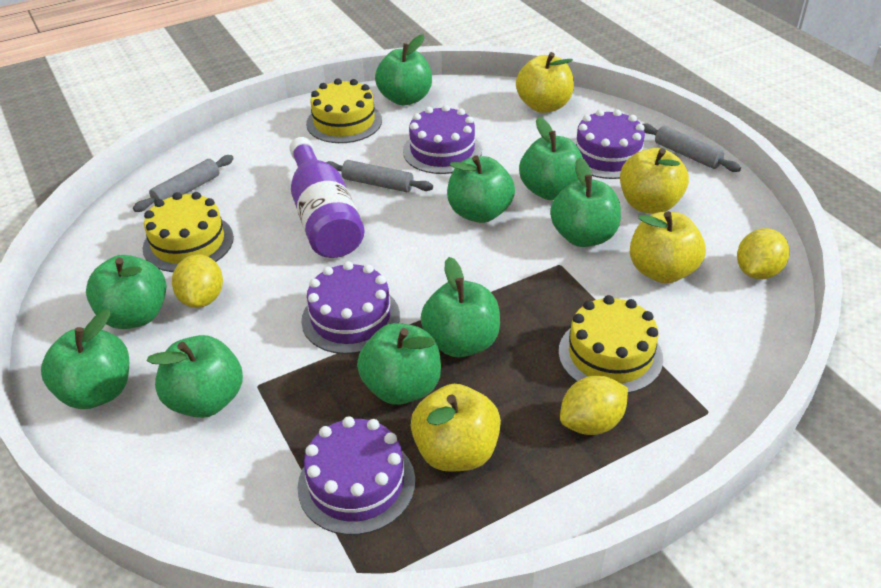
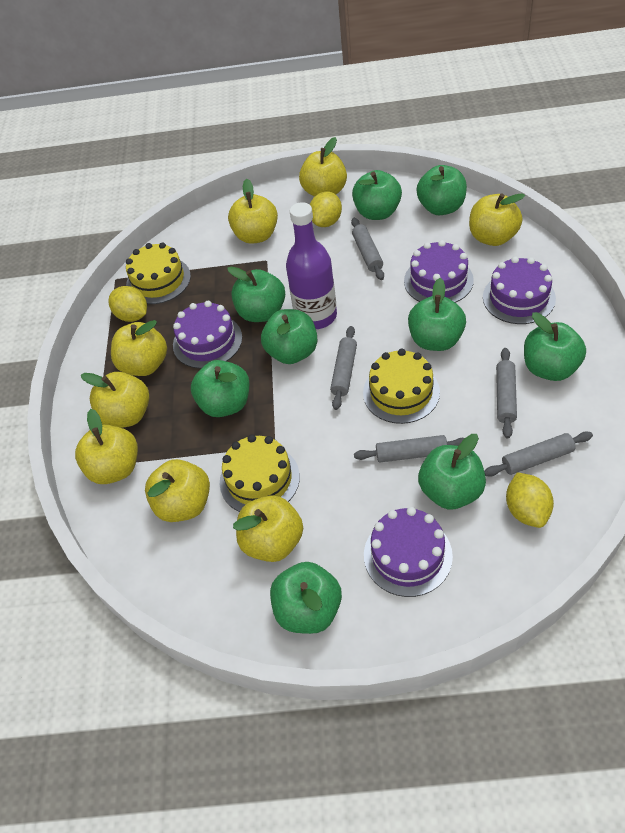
grey rolling pin: [133,155,234,212] [326,160,433,192] [643,123,741,172] = 3 -> [330,326,357,410] [351,218,384,280] [354,435,464,462] [484,431,593,477] [496,348,517,438] = 5
yellow apple: [411,384,501,472] [516,52,574,113] [620,148,689,214] [630,211,706,283] = 4 -> [75,409,138,484] [81,372,149,428] [111,320,167,376] [145,459,210,522] [228,179,278,244] [233,495,303,562] [299,137,347,197] [469,193,525,246] = 8

